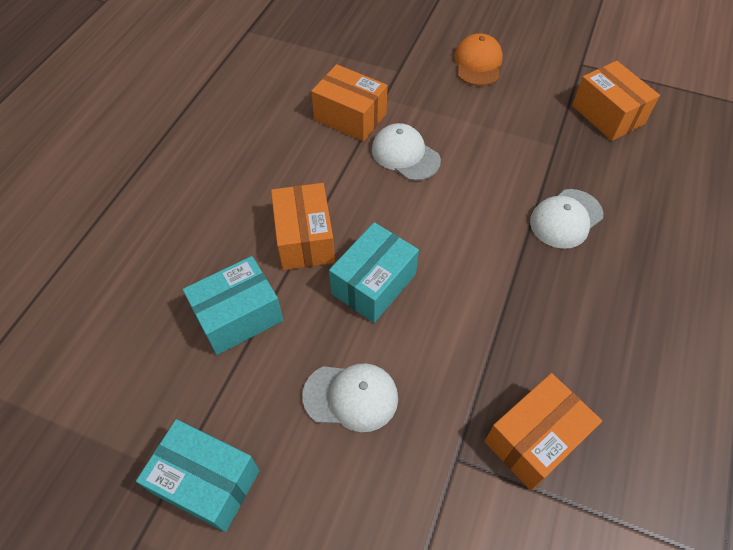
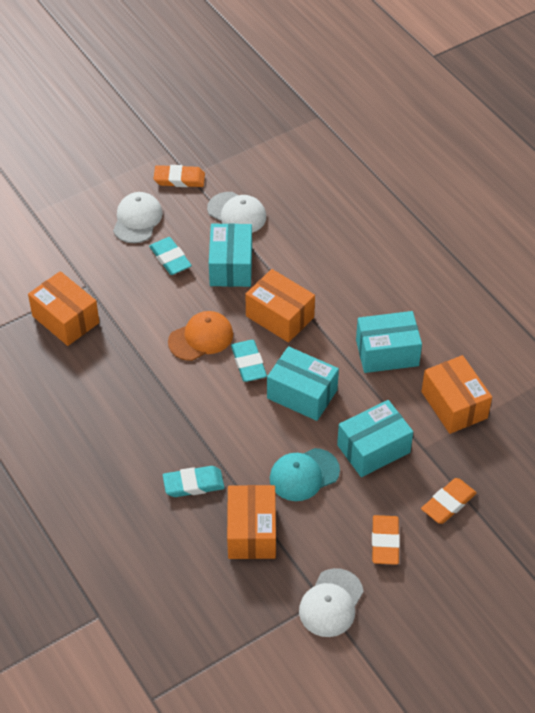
orange eraser: none = 0 -> [153,165,205,187] [372,515,400,565] [421,478,477,524] = 3
turquoise box: [136,419,260,532] [183,256,283,355] [329,222,419,323] = 3 -> [209,223,252,287] [267,346,339,421] [337,400,413,477] [356,311,422,373] = 4
turquoise cap: none = 0 -> [270,448,340,501] = 1
turquoise eraser: none = 0 -> [149,237,192,275] [163,466,225,497] [231,340,267,382] = 3

